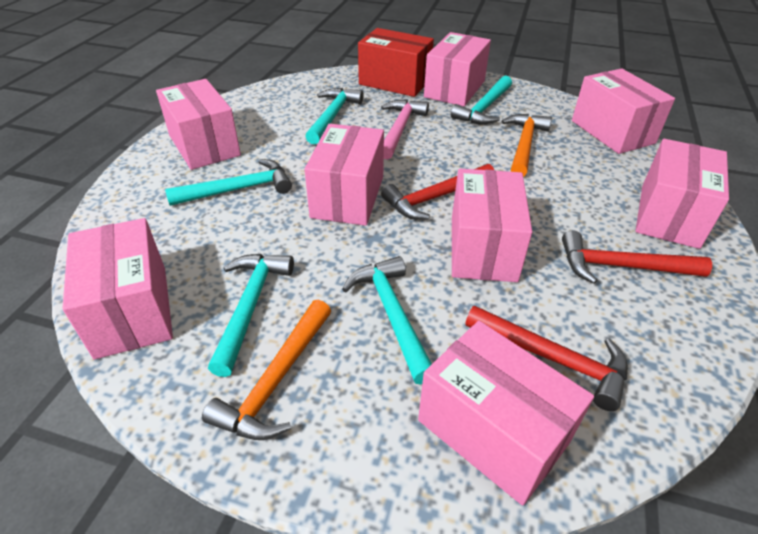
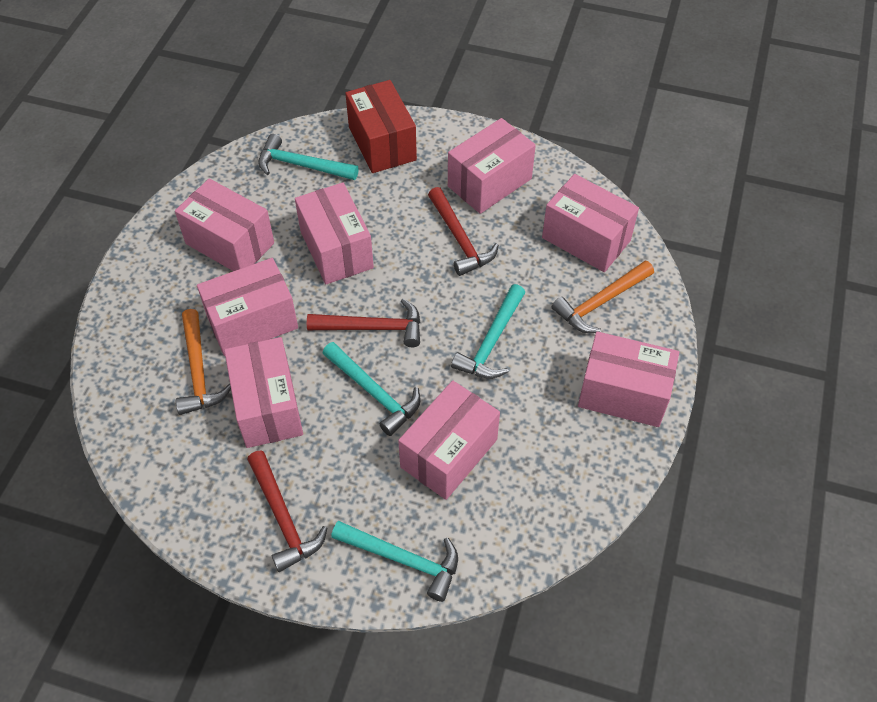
pink hammer: [381,99,429,160] = 1 -> none = 0
turquoise hammer: [165,159,292,206] [208,254,294,377] [305,88,364,144] [342,256,432,385] [451,76,512,124] = 5 -> [258,134,359,180] [322,342,421,436] [331,521,458,602] [451,284,525,379] = 4

